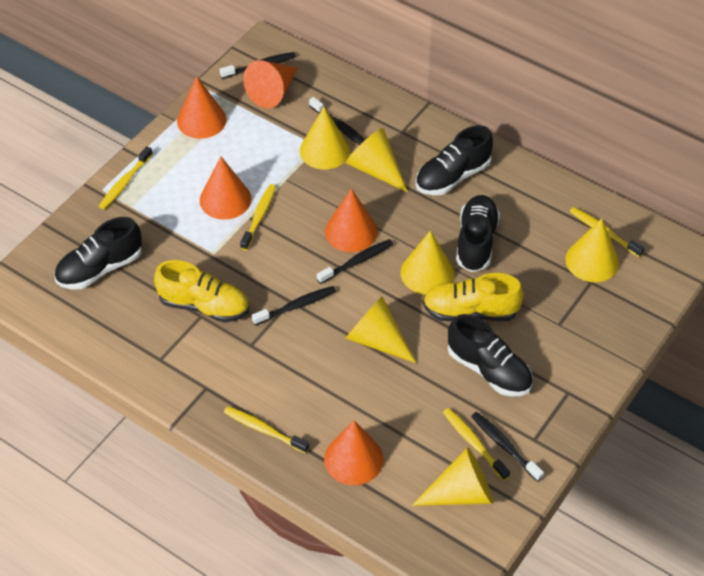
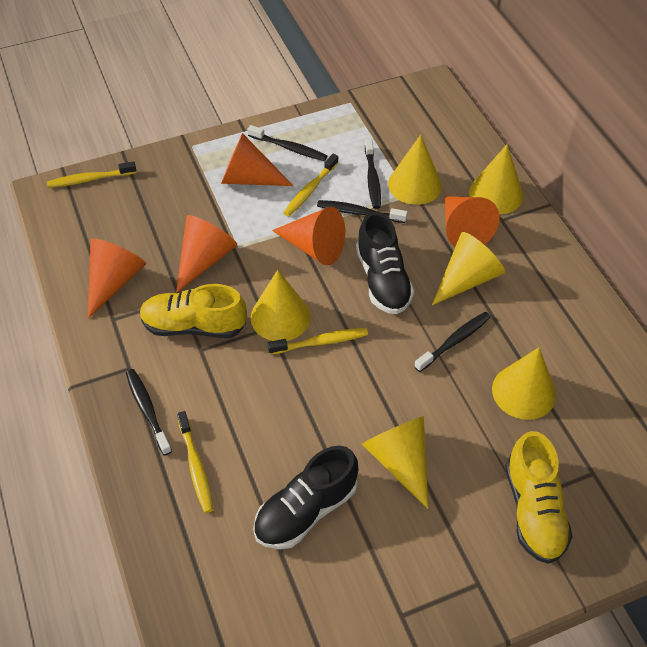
black shoe: [54,217,142,289] [415,125,493,195] [448,314,532,396] [456,195,500,272] = 4 -> [253,446,358,549] [356,212,414,314] = 2
yellow toothbrush: [99,146,153,209] [224,406,309,454] [240,184,276,250] [443,408,510,481] [570,207,645,258] = 5 -> [47,161,136,188] [177,411,214,513] [268,328,368,355] [283,154,339,216] = 4

